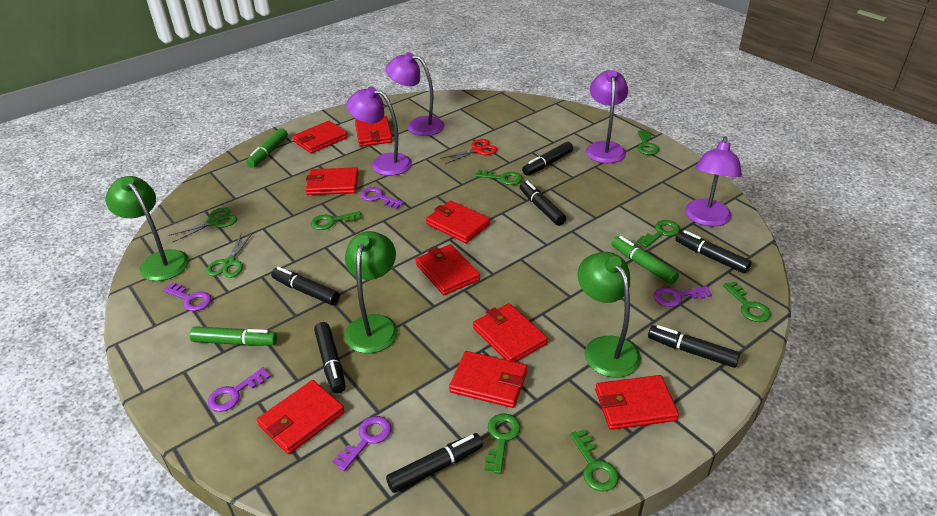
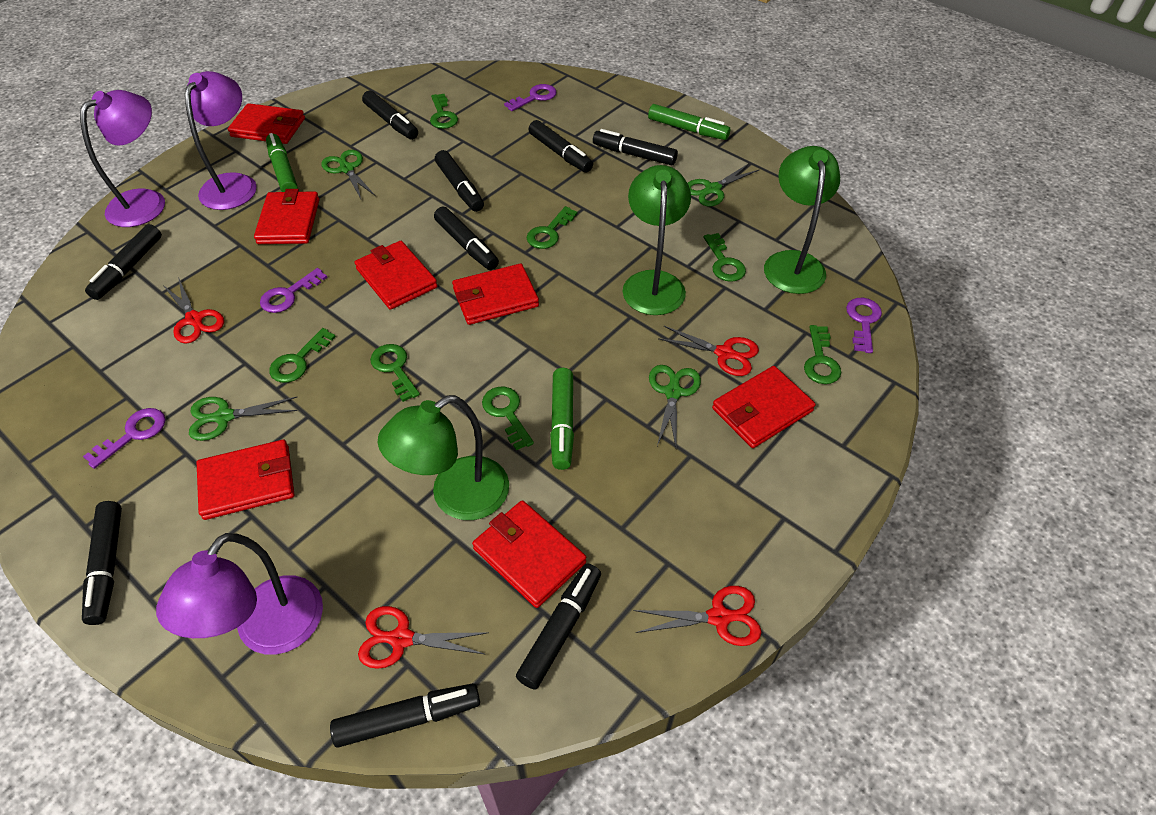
black marker: [271,267,340,305] [314,322,346,394] [386,433,483,493] [520,181,566,226] [522,142,573,176] [648,325,740,368] [675,230,751,274] = 7 -> [82,501,122,625] [85,224,162,300] [330,683,480,748] [362,91,418,140] [434,207,499,270] [435,150,484,212] [516,563,601,689] [529,120,593,173] [593,129,678,165] = 9
green scissors: [168,208,237,242] [206,233,253,278] = 2 -> [189,397,297,441] [321,150,376,199] [649,365,701,447] [688,163,760,207] = 4
purple key: [163,282,211,311] [208,367,271,412] [332,416,391,471] [360,187,404,209] [654,286,712,307] = 5 -> [83,408,165,469] [260,268,328,313] [504,84,556,111] [846,298,882,353] = 4
purple lamp: [346,87,412,176] [385,52,445,136] [586,70,628,163] [685,136,742,227] = 4 -> [80,90,165,227] [156,533,323,655] [185,71,257,210] = 3
red scissors: [440,139,498,164] = 1 -> [163,277,224,343] [358,606,489,669] [633,586,761,646] [658,326,759,376] = 4
red wallet: [257,380,345,454] [292,121,348,154] [306,167,359,195] [355,116,392,147] [415,244,480,295] [426,200,490,243] [449,351,527,408] [473,303,548,362] [595,375,679,430] = 9 -> [196,440,294,520] [228,103,305,144] [254,189,319,244] [355,241,437,310] [452,264,539,325] [472,500,586,608] [712,366,816,448] = 7

